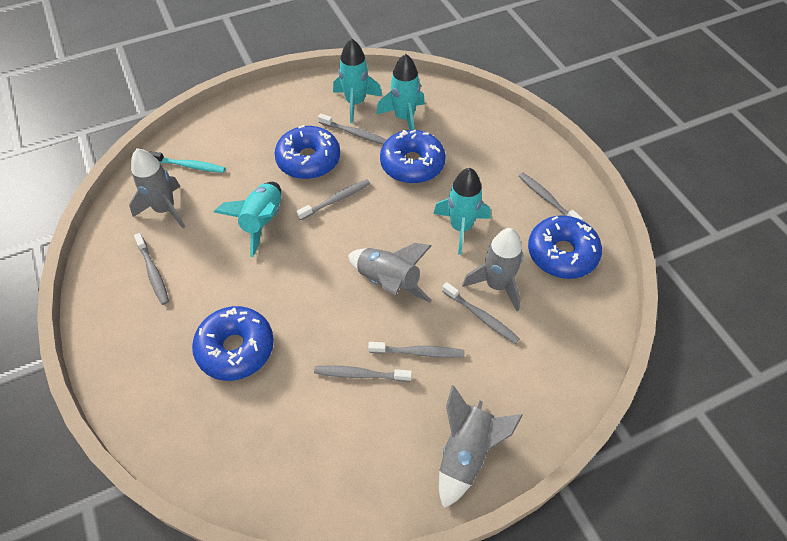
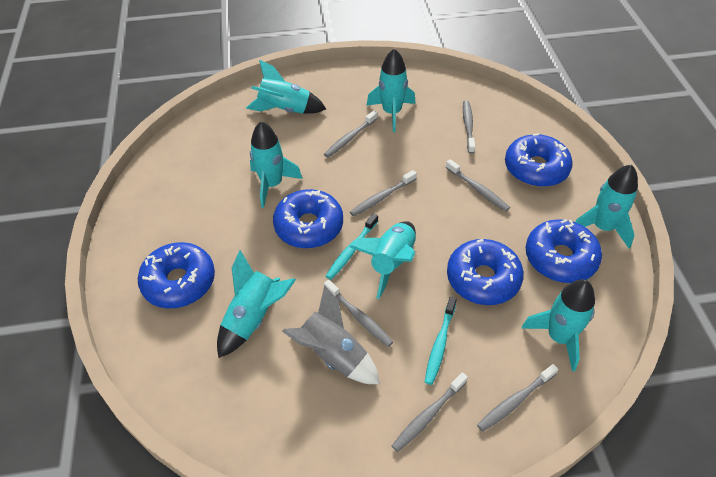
blue donut: [192,306,274,381] [274,125,340,179] [380,130,446,184] [528,215,602,279] = 4 -> [138,242,215,308] [273,189,343,248] [447,239,524,305] [505,133,573,187] [526,219,602,283] = 5
grey rocket: [129,148,185,228] [348,243,432,302] [439,385,522,509] [462,228,523,311] = 4 -> [282,285,380,384] = 1
turquoise rocket: [214,182,281,257] [333,38,382,123] [376,54,425,130] [433,168,491,255] = 4 -> [217,250,296,358] [246,60,326,114] [250,121,302,208] [350,221,416,299] [366,48,416,132] [522,279,595,372] [575,164,638,249] = 7
turquoise toothbrush: [149,151,225,173] = 1 -> [326,213,378,280] [425,297,457,385] = 2

